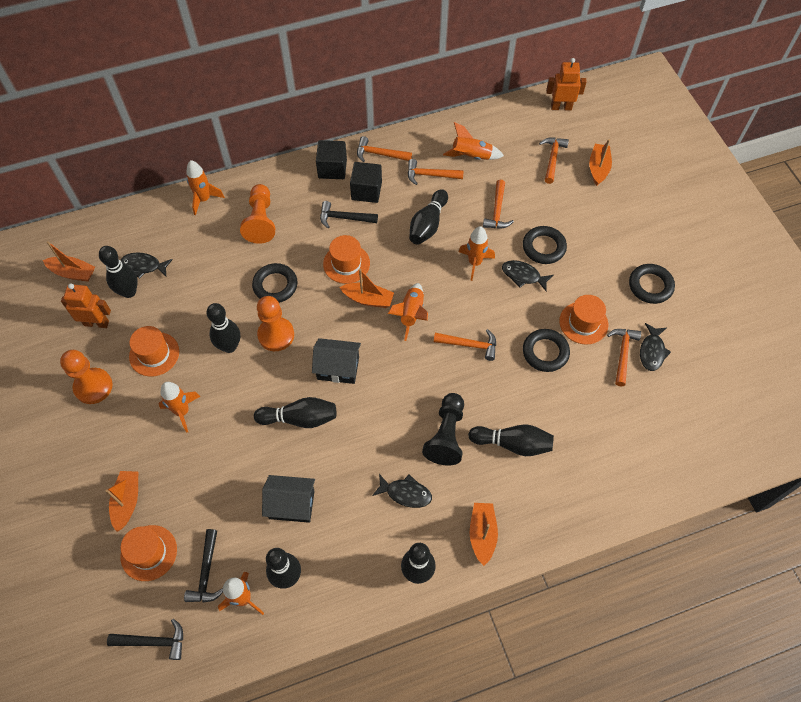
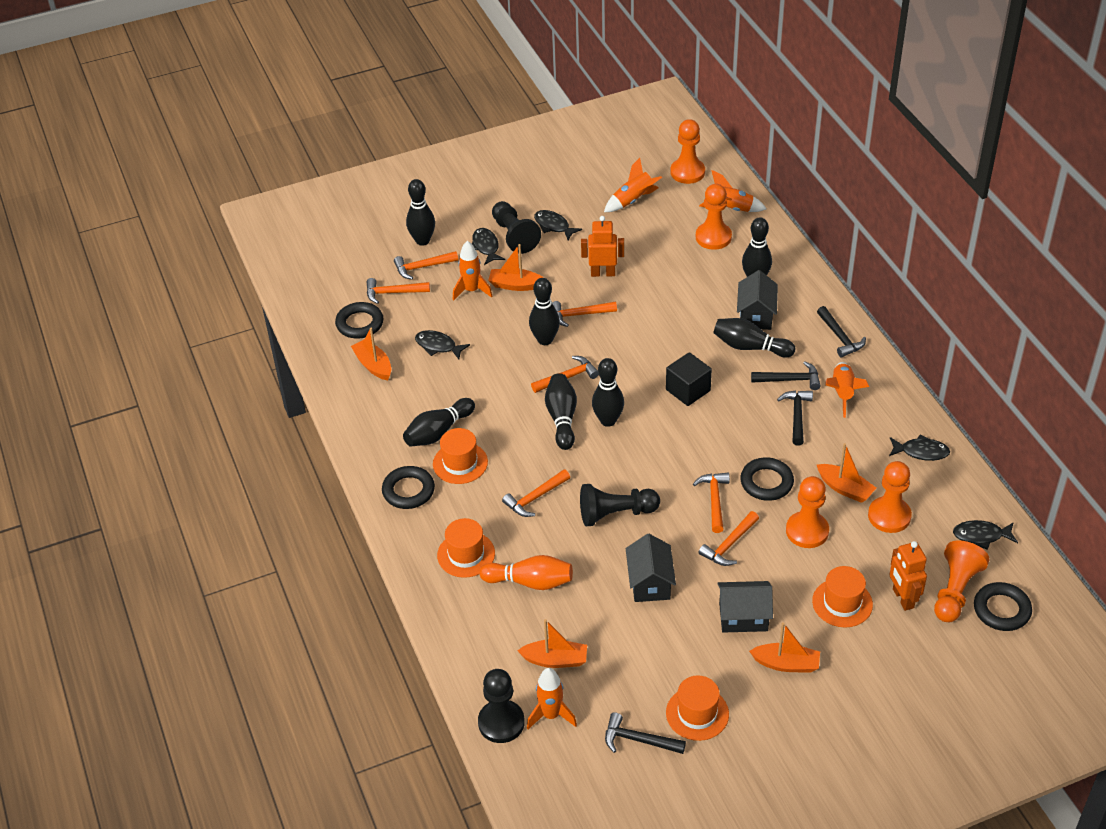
black cube: [316,140,347,179] [350,162,382,203] = 2 -> [666,352,712,406] = 1
black fish: [120,252,173,279] [372,474,432,508] [502,260,553,292] [640,323,671,371] = 4 -> [415,330,470,359] [472,228,505,265] [534,210,582,240] [889,434,950,461] [953,520,1018,550] = 5
black hammer: [107,619,183,660] [184,529,223,603] [320,201,378,228] = 3 -> [605,712,686,754] [751,362,821,390] [777,391,813,446] [817,306,866,357] = 4
black house: [262,475,315,523] [312,338,361,384] = 2 -> [626,534,676,602] [717,581,773,633] [737,270,778,330] = 3
black pawn: [422,393,464,465] = 1 -> [478,669,525,743] [492,201,541,254] [580,484,660,526] = 3
orange bowling pin: none = 0 -> [480,555,573,590] = 1
orange hammer: [357,136,412,162] [408,159,464,185] [434,329,496,361] [483,180,514,229] [539,138,569,184] [607,329,641,386] = 6 -> [367,278,430,304] [394,251,458,279] [502,469,570,517] [531,356,599,393] [552,301,617,327] [693,473,730,533] [699,511,759,566] = 7
orange pawn: [60,350,113,404] [240,184,275,244] [257,296,294,351] = 3 -> [670,119,705,184] [696,184,732,250] [786,476,829,548] [868,461,912,533] [934,540,990,622] = 5
orange rocket: [159,382,200,433] [186,160,225,215] [218,572,264,615] [388,283,428,341] [443,122,504,160] [459,226,495,281] = 6 -> [453,241,492,301] [527,668,577,729] [604,158,662,212] [699,170,766,212] [825,362,870,418] = 5

